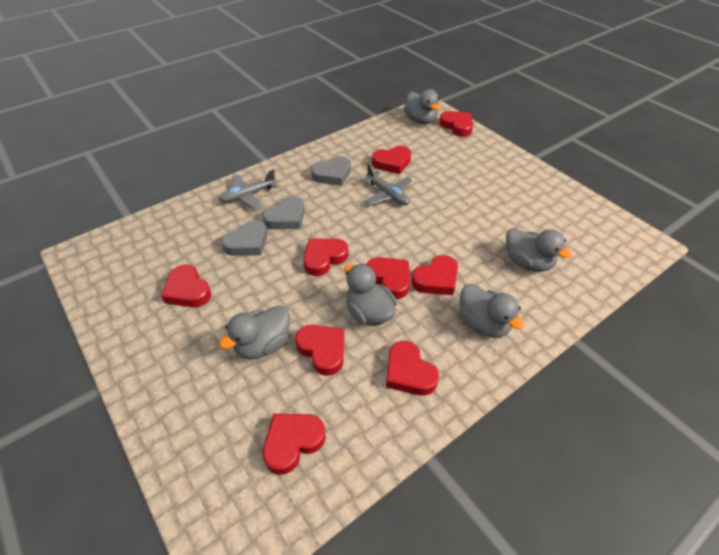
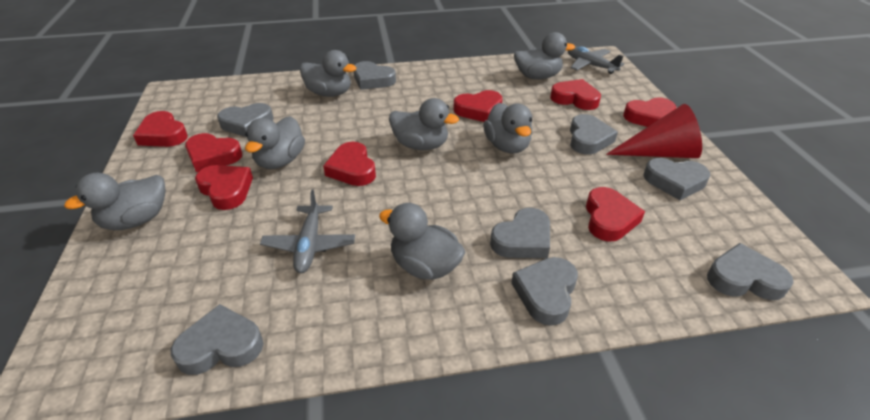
grey duck: [219,306,290,359] [344,264,397,326] [404,89,441,124] [459,284,525,338] [506,228,572,272] = 5 -> [64,173,166,230] [245,116,305,169] [300,50,356,97] [379,203,466,280] [389,98,459,150] [483,103,532,153] [514,32,575,79] = 7
grey heart: [221,220,267,256] [262,196,305,230] [311,156,351,186] = 3 -> [171,304,264,375] [217,103,274,137] [354,61,396,90] [490,208,550,258] [511,257,578,326] [570,114,618,155] [644,158,710,200] [707,243,794,300] = 8
red cone: none = 0 -> [606,104,702,158] = 1
red heart: [161,264,211,307] [263,414,326,475] [295,325,344,376] [303,238,349,276] [367,257,410,299] [372,146,411,174] [386,341,439,395] [411,255,458,295] [439,111,473,137] = 9 -> [133,111,188,147] [185,133,242,172] [195,165,253,210] [323,142,376,186] [453,90,503,122] [550,79,601,110] [586,187,645,241] [623,98,676,127] = 8

